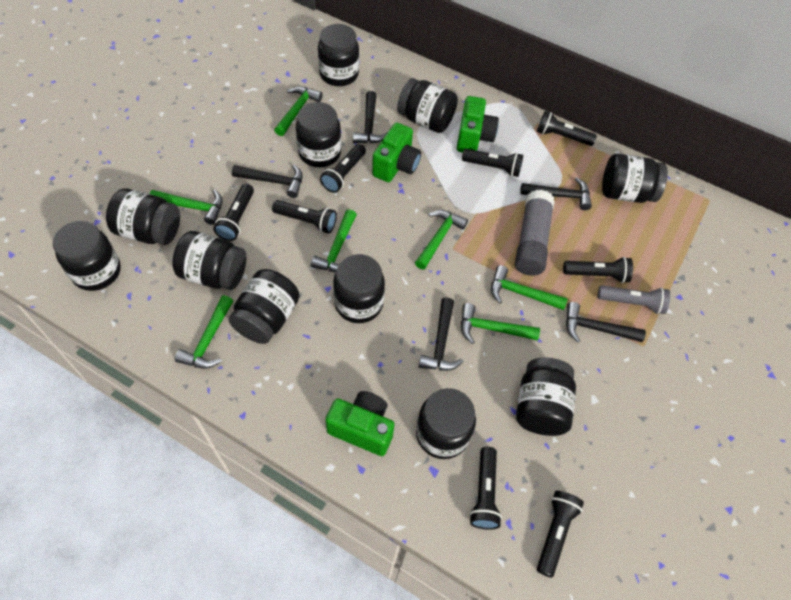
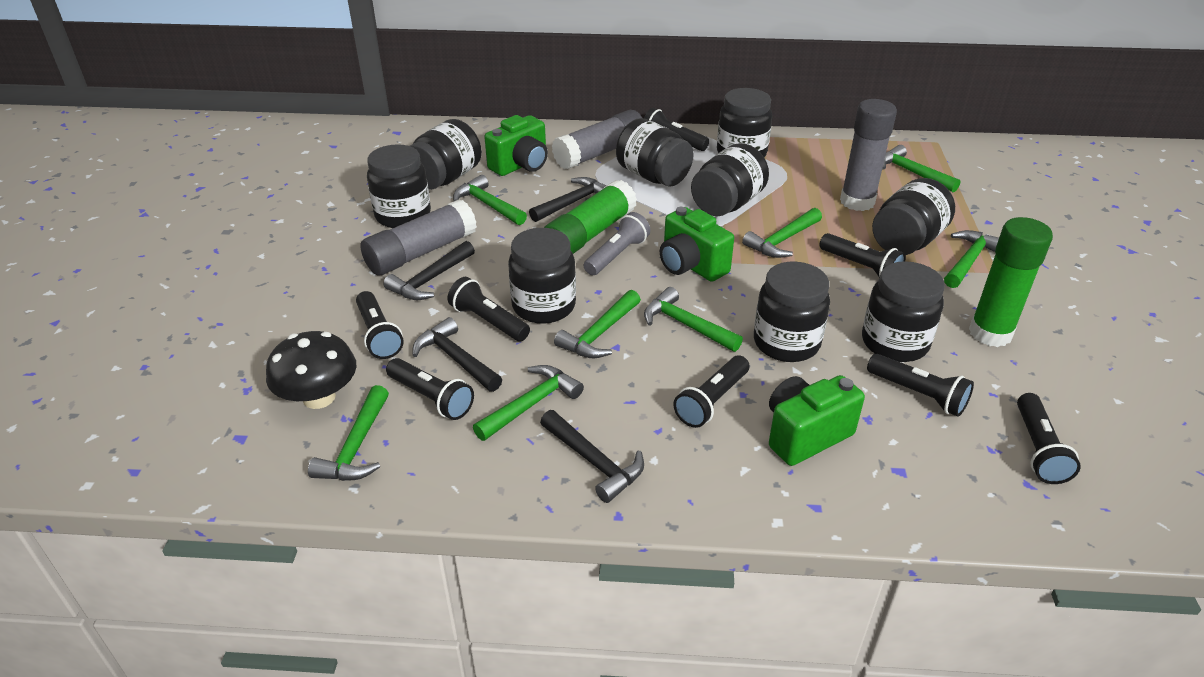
black hammer: [232,164,303,198] [353,91,388,144] [419,297,464,371] [520,177,592,210] [566,302,646,342] = 5 -> [383,241,475,300] [412,317,502,392] [529,177,607,222] [540,410,644,503] = 4
black jar: [53,221,121,291] [106,189,180,245] [172,231,246,290] [229,269,300,344] [296,102,341,167] [318,24,359,86] [333,254,385,323] [397,78,458,133] [416,388,476,459] [516,358,576,436] [602,154,668,203] = 11 -> [367,144,431,228] [410,119,482,190] [508,228,576,324] [616,118,694,186] [691,143,769,216] [717,88,772,157] [754,262,830,362] [862,261,945,362] [872,178,955,255] = 9
black mushroom: none = 0 -> [266,331,357,409] = 1
green glue stick: none = 0 -> [544,180,637,254] [969,217,1053,347] = 2
green hammer: [149,190,223,225] [175,295,233,369] [274,86,323,136] [311,209,357,272] [415,210,468,269] [461,303,540,344] [491,265,568,310] = 7 -> [308,385,389,481] [453,175,527,225] [473,365,584,441] [554,290,641,358] [644,287,743,352] [742,208,822,258] [882,145,960,193] [944,230,999,288] = 8
grey glue stick: [515,190,555,276] = 1 -> [360,199,477,275] [552,110,642,169] [840,99,897,211] = 3

